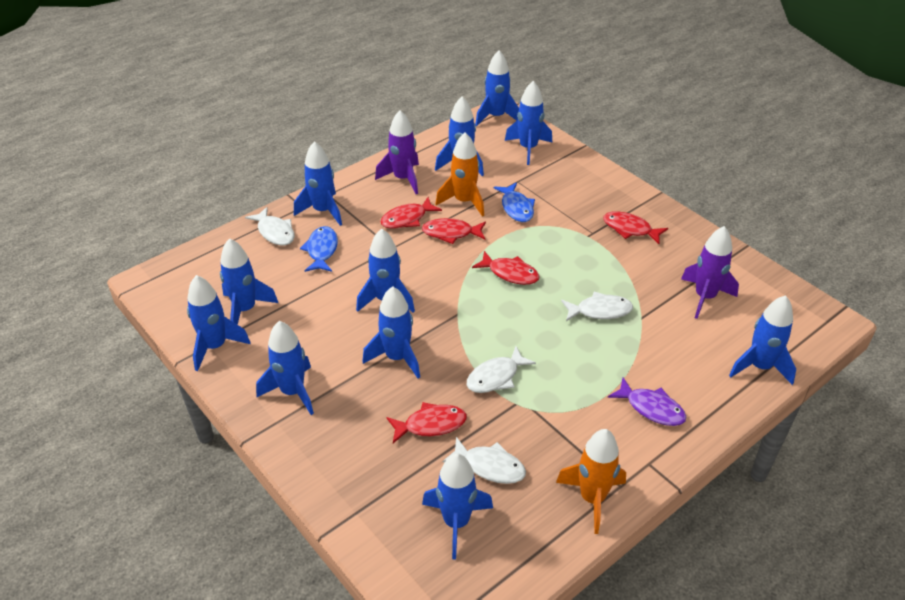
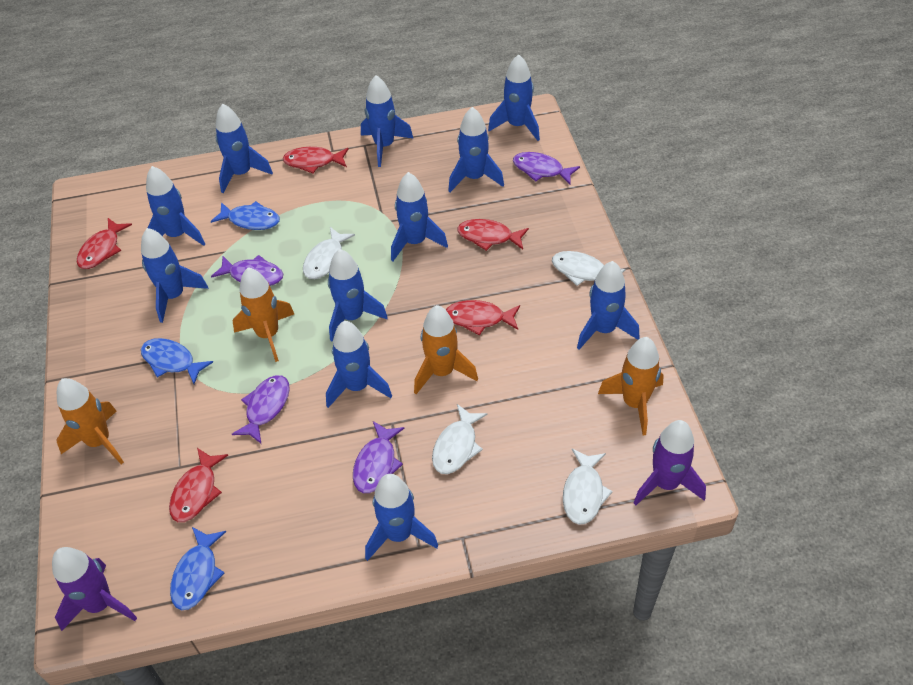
blue fish: [300,226,338,272] [494,182,535,222] = 2 -> [141,338,213,384] [170,527,226,610] [211,201,280,230] = 3
orange rocket: [435,132,484,217] [556,429,626,534] = 2 -> [57,378,124,464] [233,267,294,362] [414,305,478,394] [598,337,664,436] = 4
purple fish: [608,378,687,426] = 1 -> [211,255,283,286] [232,375,290,443] [353,421,405,493] [513,152,580,184] = 4

